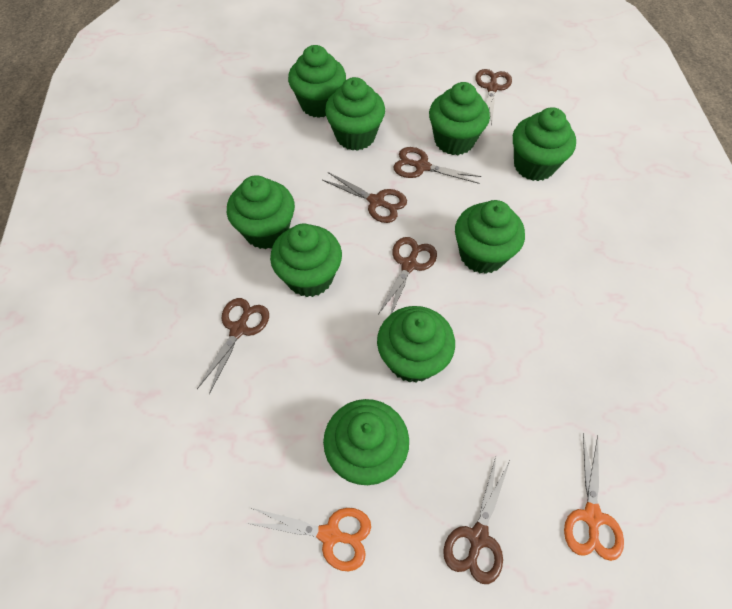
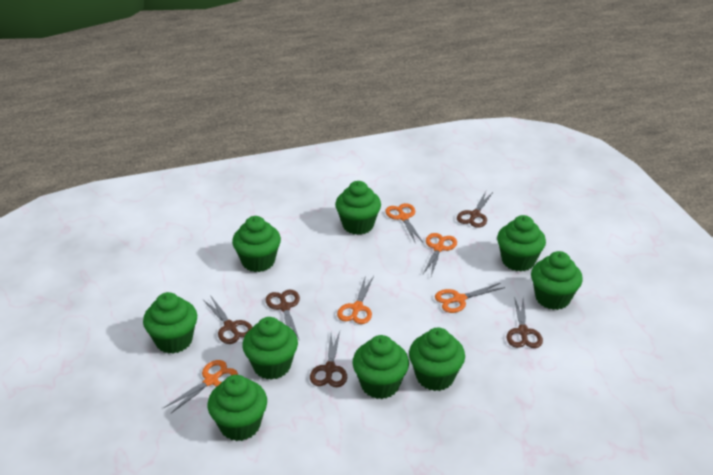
brown scissors: [197,298,269,394] [322,172,407,223] [378,237,437,314] [393,147,482,184] [443,457,510,584] [475,69,512,125] = 6 -> [203,296,253,344] [266,290,300,339] [310,331,347,387] [457,191,493,228] [507,297,543,348] = 5
orange scissors: [247,508,371,571] [564,433,624,561] = 2 -> [164,360,238,414] [337,275,374,324] [385,203,423,242] [423,233,457,276] [435,283,505,313] = 5

